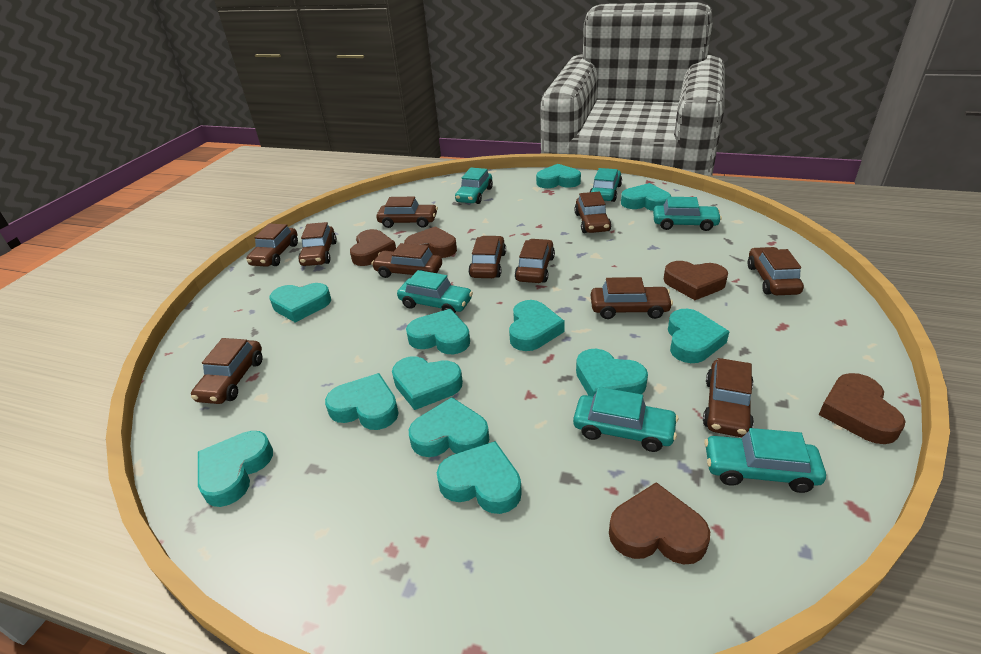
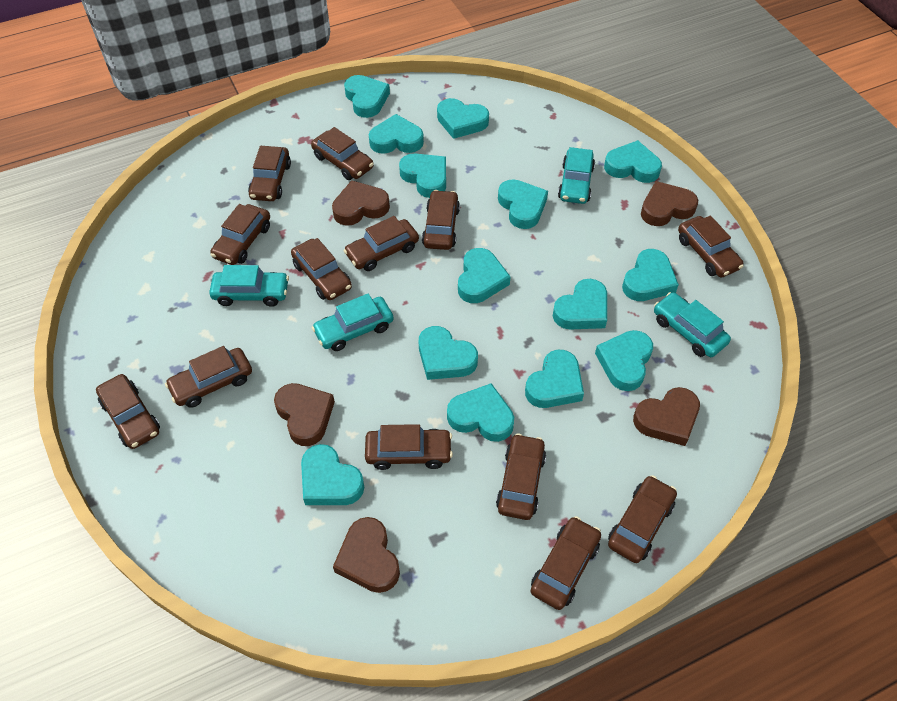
brown car: [191,338,262,404] [246,223,298,267] [298,222,337,266] [372,243,442,278] [376,196,438,228] [468,236,506,278] [515,239,555,283] [574,192,611,233] [591,277,673,319] [703,358,754,437] [747,247,804,295] = 11 -> [96,374,160,449] [165,346,252,408] [210,204,270,265] [248,146,291,201] [291,238,352,300] [311,127,374,180] [344,216,419,271] [365,424,453,470] [422,190,460,250] [496,433,546,520] [531,516,601,610] [608,475,677,563] [678,216,744,278] = 13
turquoise car: [397,270,473,313] [455,168,493,204] [573,387,679,452] [590,168,622,202] [653,197,722,231] [704,428,826,493] = 6 -> [209,265,289,307] [312,294,394,351] [558,147,595,204] [654,292,731,357] = 4
turquoise heart: [198,431,273,507] [269,283,331,323] [325,373,399,430] [392,356,463,410] [406,309,470,354] [409,397,489,457] [437,441,522,514] [509,300,565,351] [536,164,581,188] [576,349,648,396] [621,183,671,211] [668,309,730,363] = 12 -> [301,444,364,505] [344,75,390,118] [369,114,424,154] [399,154,446,198] [419,326,478,380] [437,98,489,139] [447,383,514,442] [458,248,511,303] [498,179,548,229] [525,350,584,408] [553,279,607,329] [595,330,653,391] [604,140,662,183] [622,249,679,301] = 14

